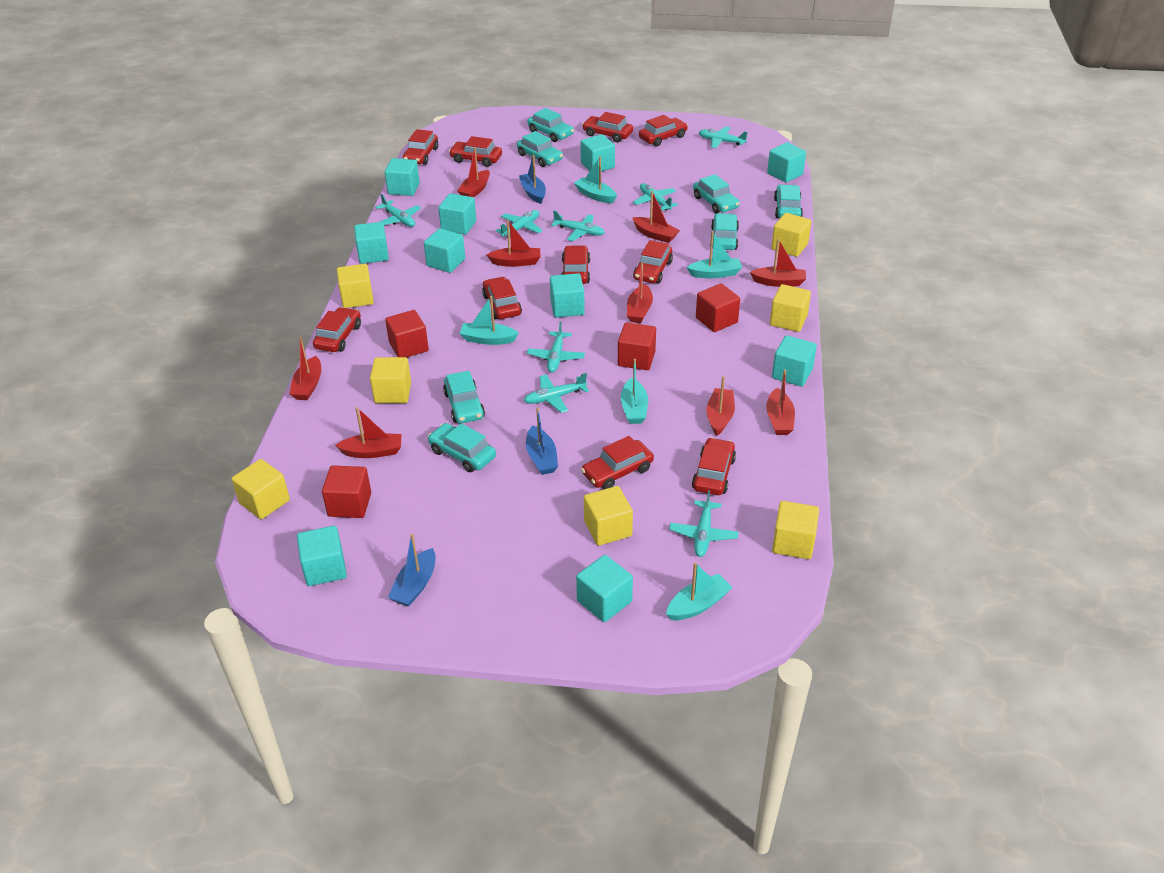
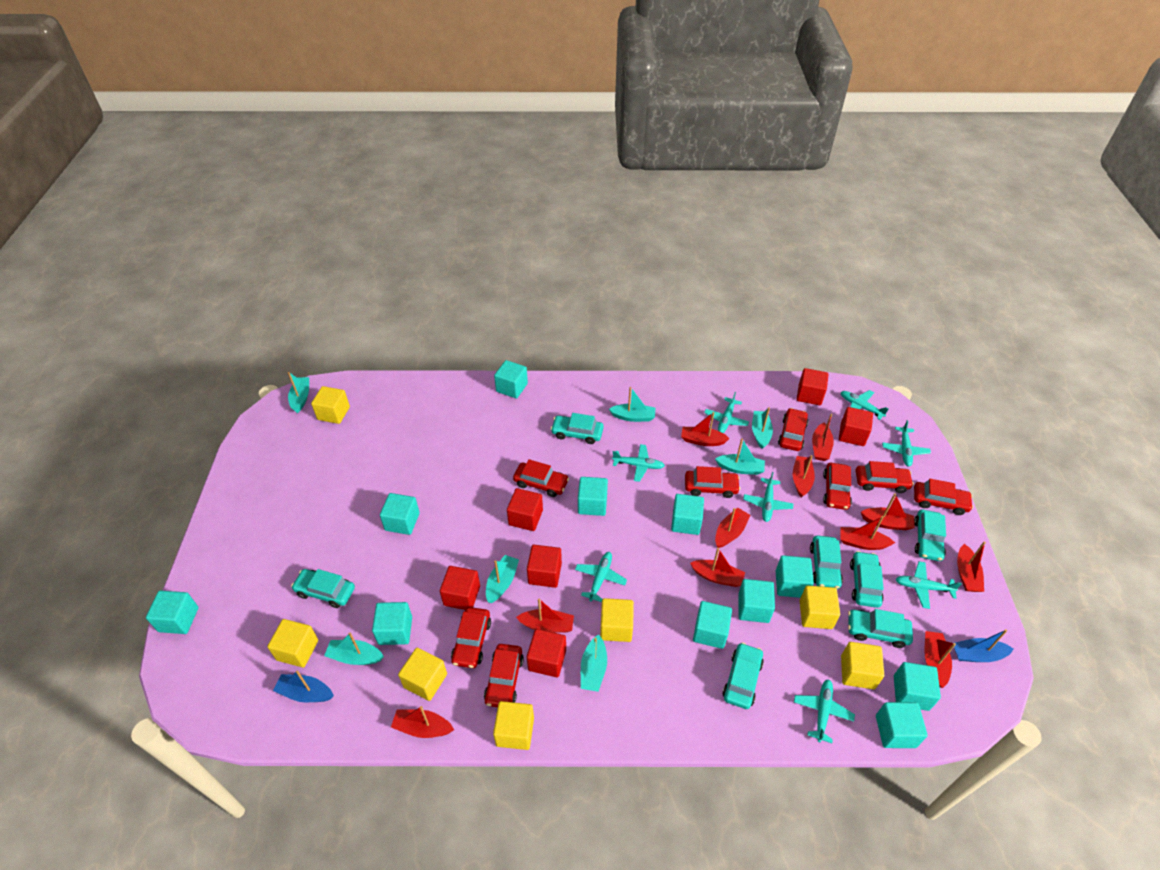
blue boat: [388,534,435,607] [519,155,546,204] [526,407,558,475] = 3 -> [273,670,334,703] [954,629,1014,662] = 2
red boat: [289,337,321,400] [335,407,401,458] [457,147,490,197] [487,220,540,267] [627,263,653,323] [632,191,680,243] [707,376,735,436] [750,239,806,287] [766,369,795,435] = 9 -> [391,706,454,738] [516,599,574,633] [681,412,730,446] [690,548,745,587] [715,508,751,548] [793,455,815,497] [812,414,834,461] [840,516,895,550] [861,493,915,530] [924,631,956,688] [957,541,986,592] = 11
red car: [313,307,361,352] [403,129,438,165] [449,136,502,167] [482,277,522,319] [561,245,590,284] [581,436,654,489] [582,112,633,142] [633,240,673,283] [639,115,688,146] [692,437,736,495] = 10 -> [451,607,491,668] [484,644,524,707] [513,459,569,497] [685,466,740,498] [778,408,809,451] [823,463,852,510] [856,461,914,493] [914,479,973,515] = 8
red cube: [322,465,371,518] [385,310,429,357] [618,322,656,370] [696,283,740,332] = 4 -> [440,566,480,610] [507,488,543,531] [527,545,562,588] [527,629,566,677] [797,368,829,405] [839,407,873,446] = 6
turquoise boat: [459,296,519,345] [574,156,617,203] [621,359,648,424] [666,563,733,620] [687,231,742,278] = 5 -> [288,372,309,413] [324,633,384,665] [486,555,519,603] [581,635,607,692] [609,387,655,422] [715,438,765,475] [752,407,773,449] = 7
turquoise cube: [297,526,347,586] [354,222,389,264] [385,158,420,196] [424,228,465,273] [439,193,476,235] [550,273,585,318] [576,555,633,622] [580,134,615,171] [767,142,806,183] [772,335,817,387] = 10 -> [146,591,199,634] [372,602,412,645] [380,493,420,535] [494,360,528,399] [578,477,608,516] [671,494,704,535] [693,601,732,649] [738,579,775,623] [776,555,814,598] [876,702,928,748] [894,662,941,711] = 11

